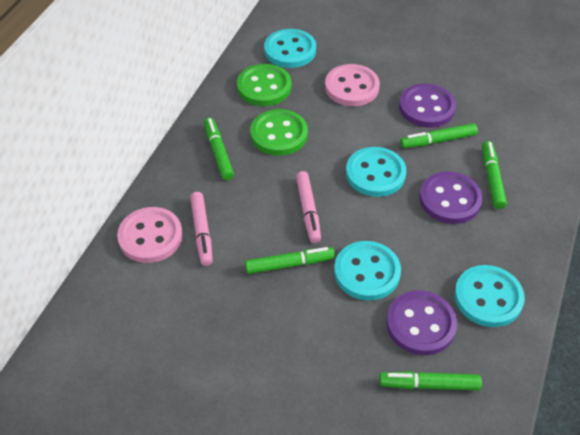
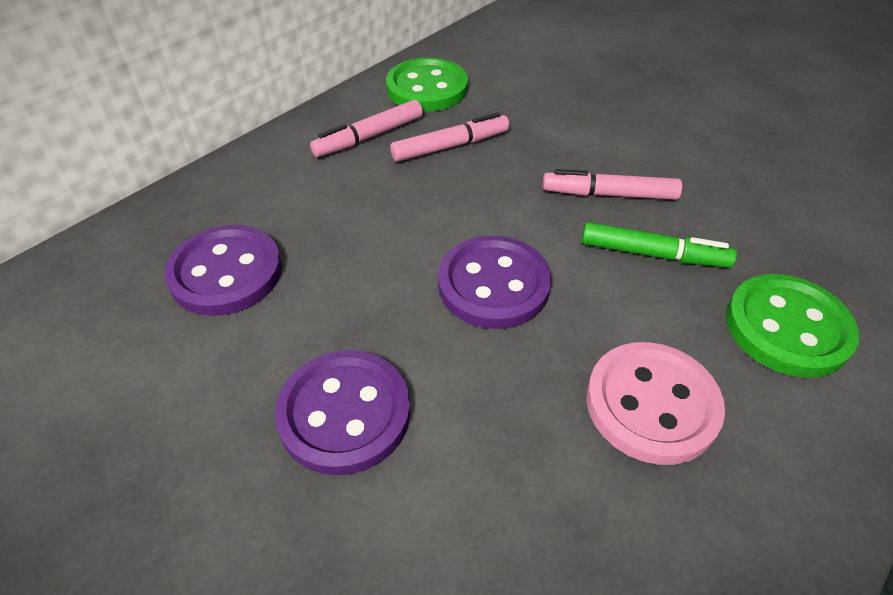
green marker: [204,118,234,180] [245,247,335,274] [379,371,482,390] [400,123,478,148] [482,141,507,209] = 5 -> [582,222,737,268] = 1
pink button: [117,207,183,263] [325,64,380,106] = 2 -> [586,342,725,465] = 1
pink marker: [190,192,213,266] [296,171,321,243] = 2 -> [310,100,423,157] [390,112,509,162] [543,169,682,200] = 3
turquoise button: [264,29,316,68] [334,241,401,300] [346,147,406,197] [454,265,525,327] = 4 -> none = 0

